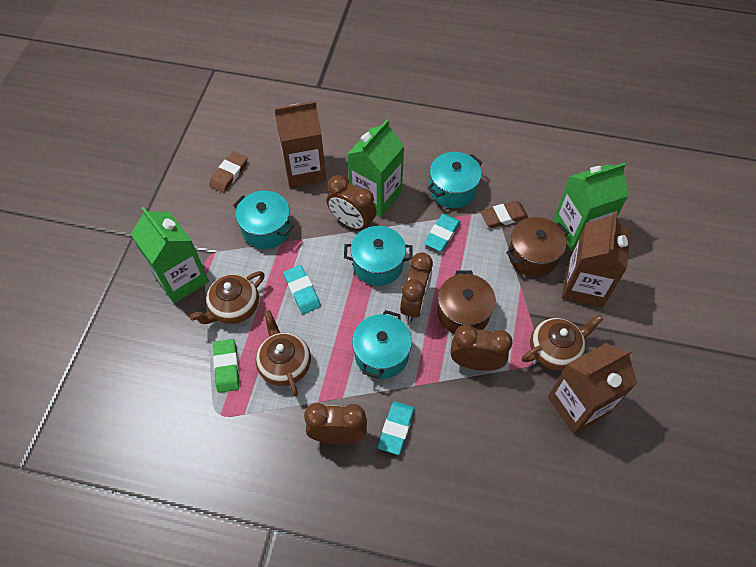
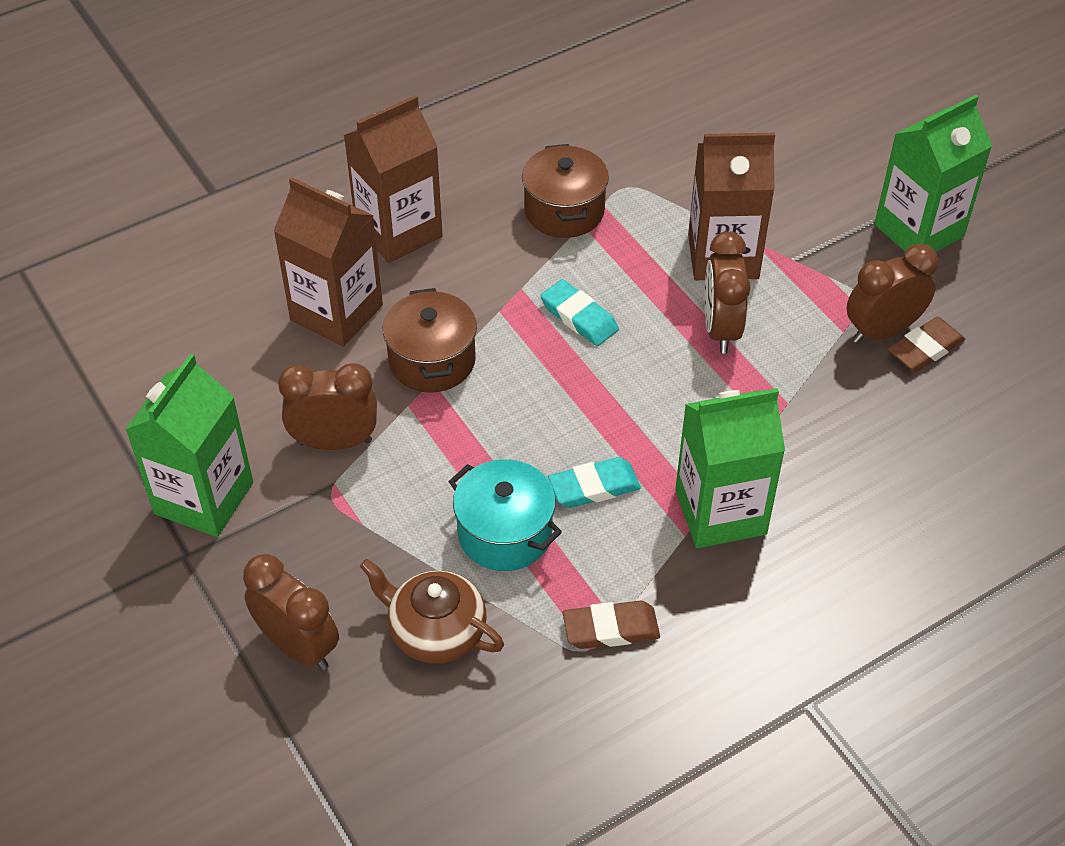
brown teapot: [190,271,265,324] [256,310,311,397] [522,315,603,371] = 3 -> [360,559,504,664] = 1
green eraser: [213,339,239,393] = 1 -> none = 0
turquoise eraser: [283,265,321,314] [378,401,414,455] [424,214,461,251] = 3 -> [540,279,619,346] [548,457,641,508] = 2
turquoise pot: [233,191,294,249] [344,226,412,286] [352,310,412,379] [427,152,482,208] = 4 -> [448,459,562,571] = 1

